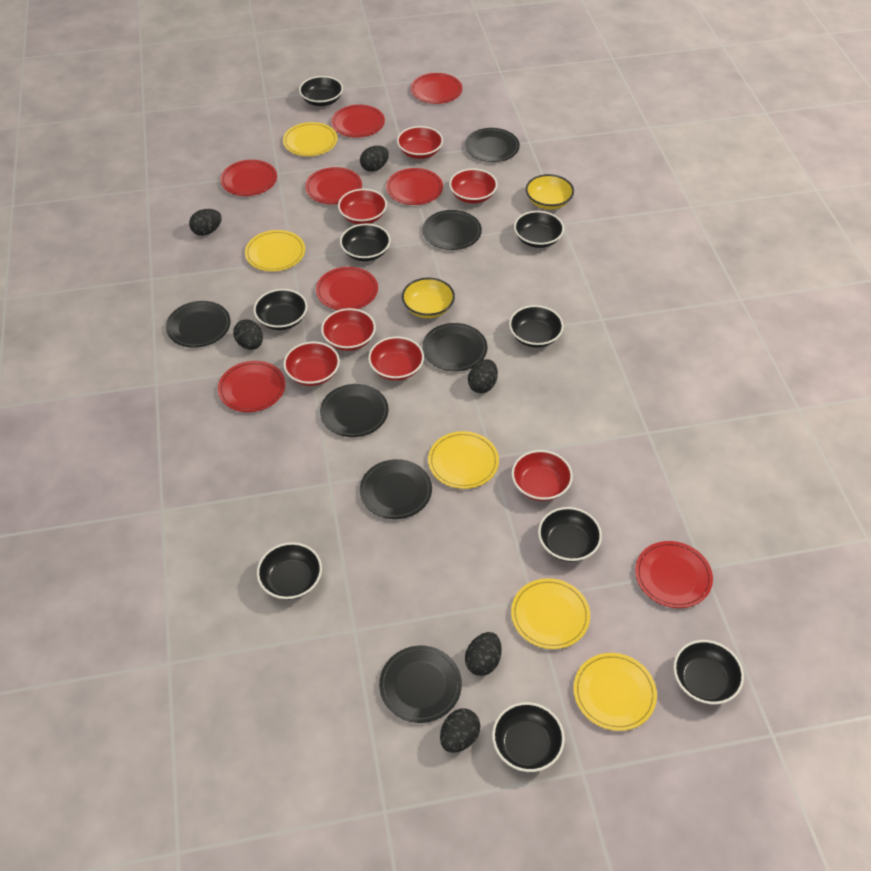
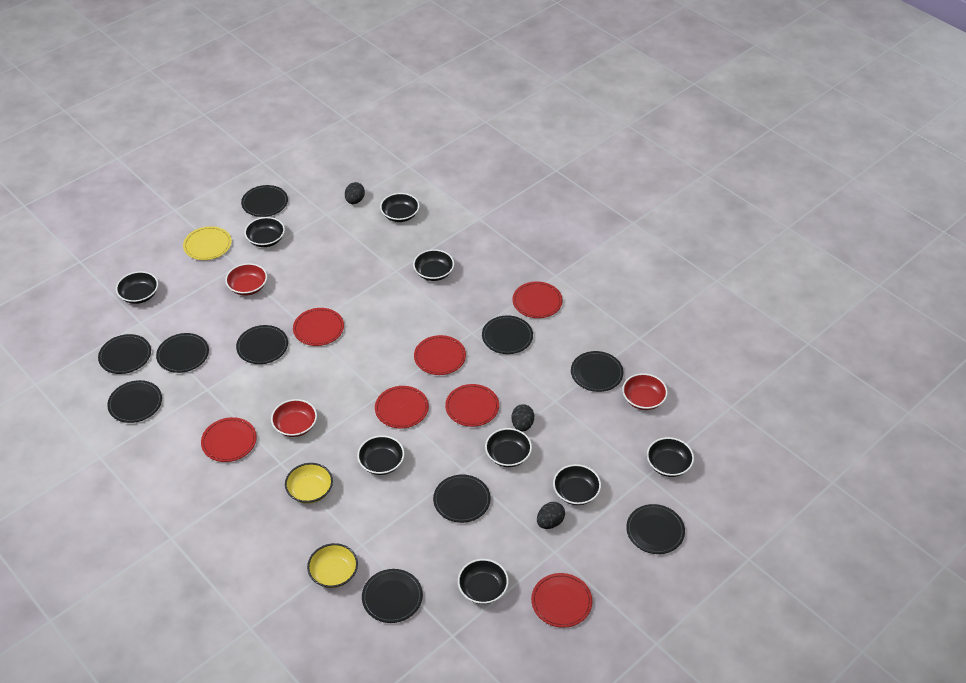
black egg: [189,209,222,236] [233,319,263,350] [360,146,389,172] [440,709,480,753] [465,632,502,676] [468,359,498,393] = 6 -> [345,182,365,204] [511,404,534,432] [537,502,565,529] = 3
black plate: [166,301,231,348] [320,384,389,437] [360,459,432,519] [379,646,462,723] [422,323,487,371] [423,210,482,250] [465,128,520,162] = 7 -> [98,334,151,374] [107,380,162,423] [156,333,209,373] [236,325,288,364] [241,185,288,217] [362,569,423,623] [433,474,491,523] [482,315,533,354] [571,351,624,392] [626,504,685,554] = 10
red bowl: [283,342,340,386] [321,308,376,351] [338,189,387,224] [368,337,424,381] [397,126,443,159] [449,168,498,203] [512,450,573,501] = 7 -> [225,263,267,296] [271,399,317,437] [622,373,668,410] = 3
red plate: [218,361,285,412] [220,160,277,196] [305,167,362,204] [316,267,378,310] [331,105,385,138] [386,168,443,205] [411,73,462,104] [635,541,713,608] = 8 -> [201,417,257,462] [293,308,344,346] [375,386,429,428] [414,335,466,375] [445,384,499,427] [513,281,563,318] [531,573,592,628] = 7
yellow plate: [245,230,305,272] [283,122,337,156] [428,431,499,489] [511,578,590,649] [573,653,657,731] = 5 -> [183,226,232,260] = 1

